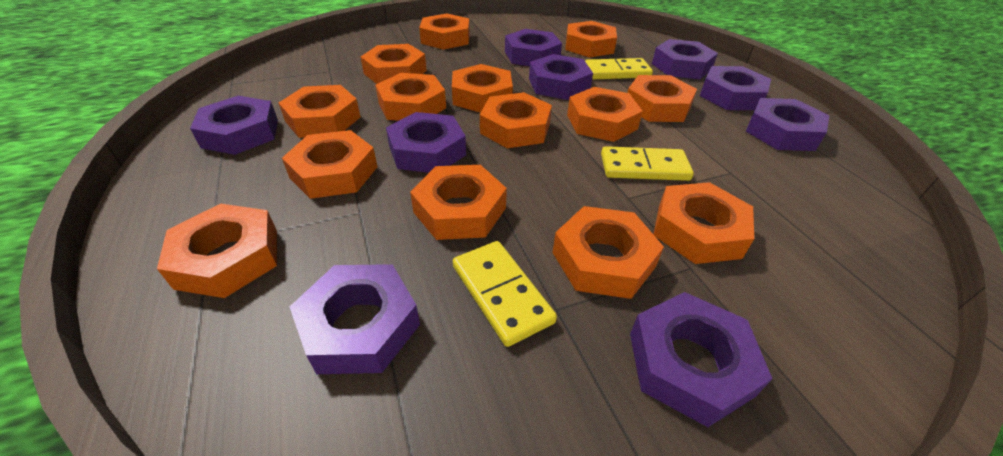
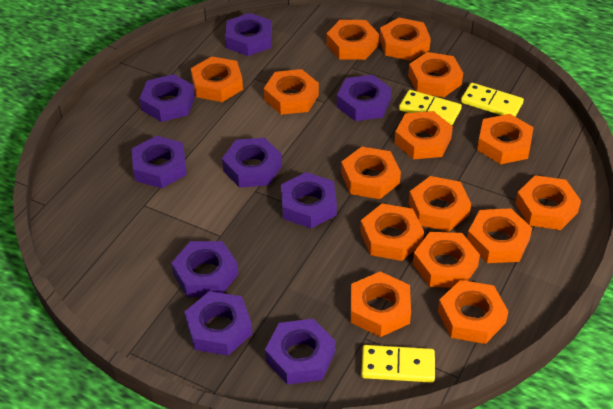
orange nut: [157,204,277,298] [279,85,360,138] [282,130,377,199] [360,44,427,84] [375,73,446,121] [410,165,507,240] [419,13,470,50] [452,64,513,113] [480,92,552,148] [553,206,664,299] [565,21,617,58] [567,87,643,142] [627,75,697,122] [653,182,754,264] = 14 -> [191,56,243,102] [264,69,319,115] [326,20,379,60] [341,147,401,199] [351,271,411,337] [360,203,424,261] [379,18,431,61] [395,111,453,159] [408,52,463,97] [409,176,471,232] [413,232,480,288] [438,280,509,344] [467,208,532,263] [477,114,534,164] [515,175,581,230] = 15

